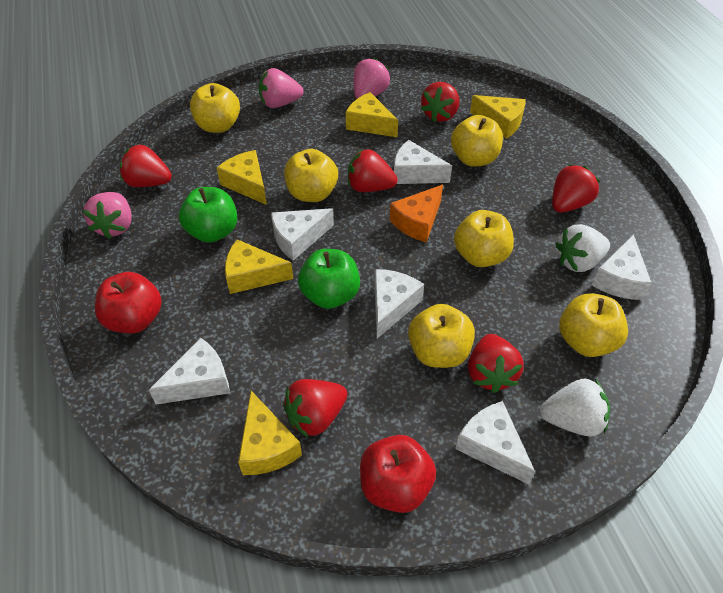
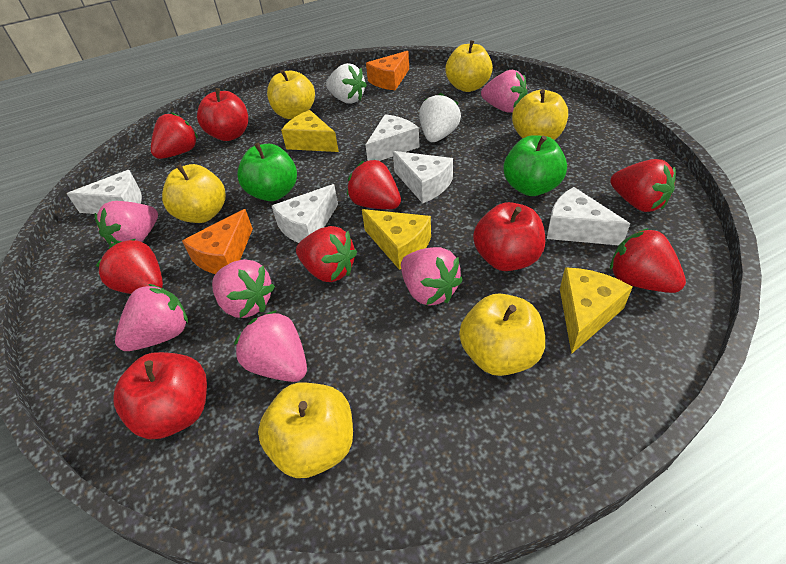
orange cheese: [390,185,443,242] = 1 -> [182,209,253,274] [366,51,409,90] = 2
pink strawberry: [83,192,132,239] [259,68,304,108] [354,58,390,99] = 3 -> [94,201,158,245] [115,284,188,351] [212,259,275,318] [234,310,307,382] [401,247,463,306] [481,70,528,112] = 6
red apple: [95,272,162,333] [360,435,436,513] = 2 -> [113,352,207,439] [197,88,248,141] [473,202,545,271] = 3
white cheese: [149,338,230,405] [271,208,334,261] [374,269,424,338] [394,140,452,184] [455,401,535,484] [591,234,652,300] = 6 -> [67,170,142,214] [272,184,338,243] [366,114,419,161] [393,151,453,203] [547,187,630,245] = 5
yellow cheese: [217,150,267,205] [225,239,293,294] [238,391,302,475] [346,92,398,137] [470,95,526,139] = 5 -> [281,110,339,152] [362,209,431,270] [560,267,632,354] = 3

